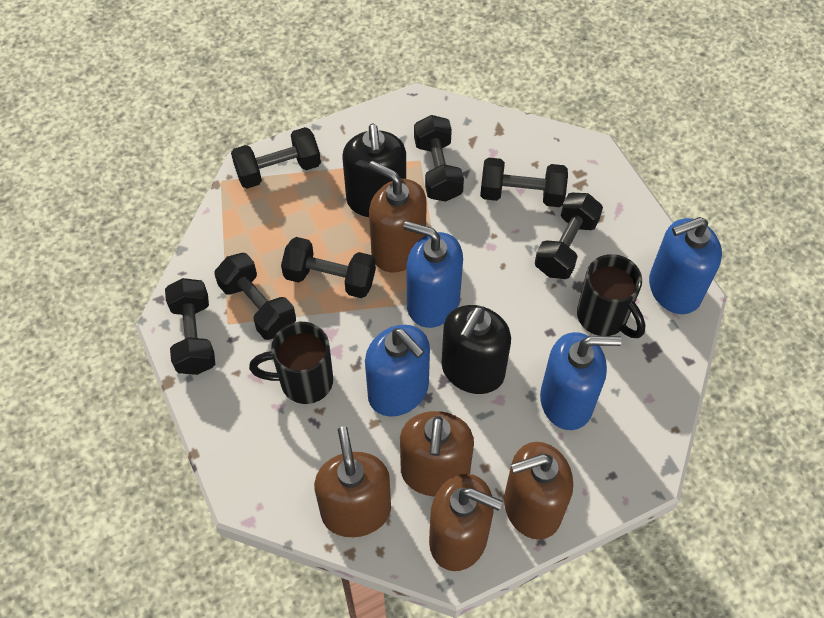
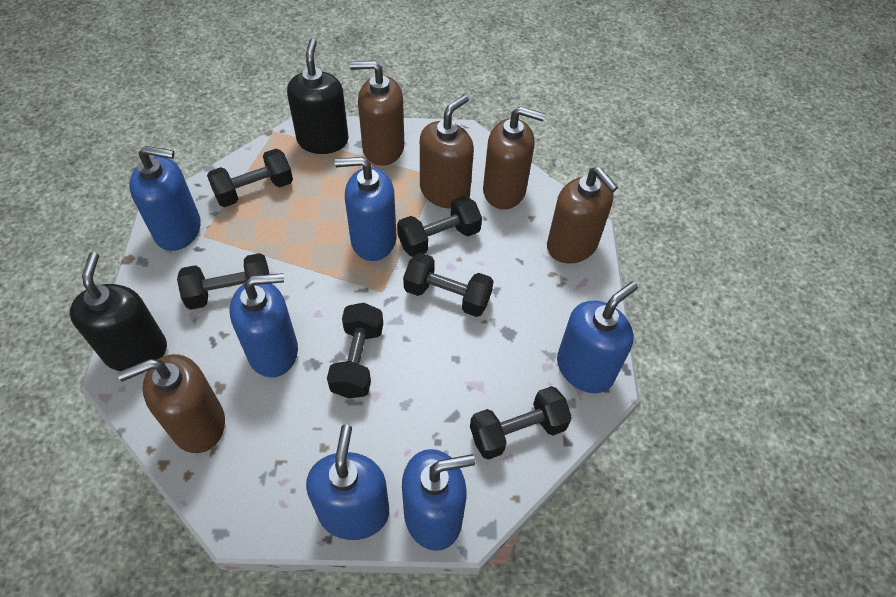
black dumbbell: [165,278,215,375] [214,253,296,340] [231,127,321,189] [281,237,376,298] [414,115,464,202] [480,157,568,207] [535,193,603,279] = 7 -> [177,253,269,310] [207,149,293,207] [327,303,383,398] [397,196,482,257] [403,253,494,317] [470,386,572,460] = 6
black mug: [249,322,333,404] [577,254,645,338] = 2 -> none = 0
blue soap dispenser: [365,325,430,417] [403,221,463,328] [540,332,622,430] [649,217,722,314] = 4 -> [129,146,201,251] [230,273,298,377] [306,424,389,540] [335,157,397,261] [402,449,475,551] [557,282,638,393] = 6

